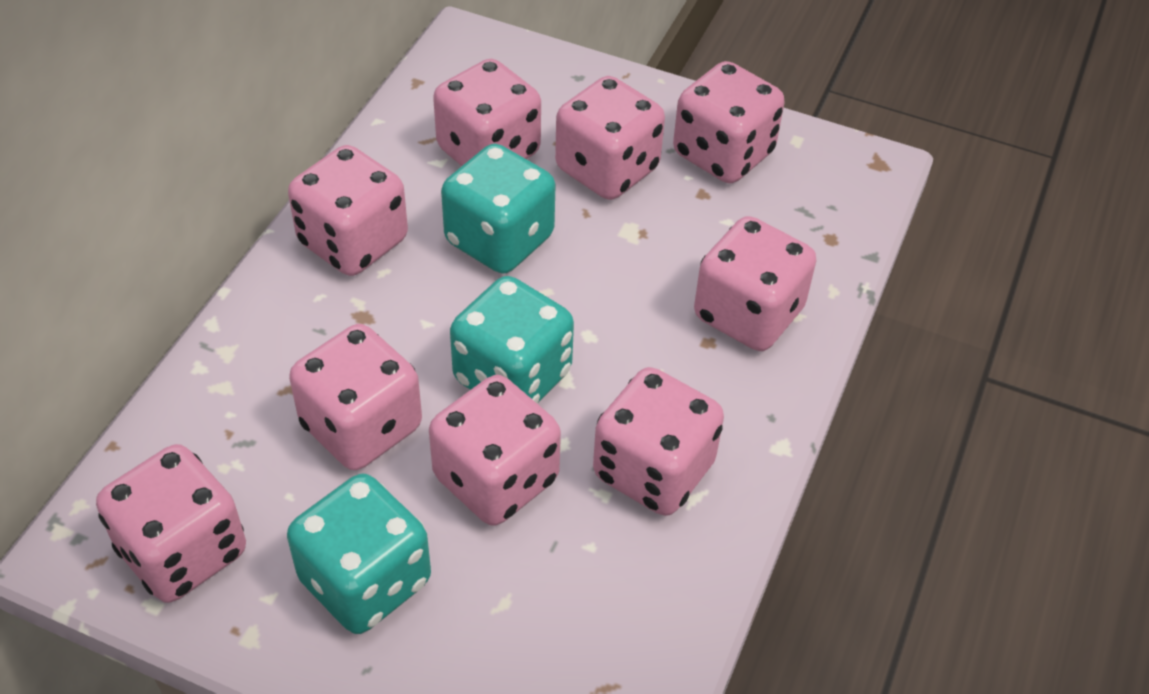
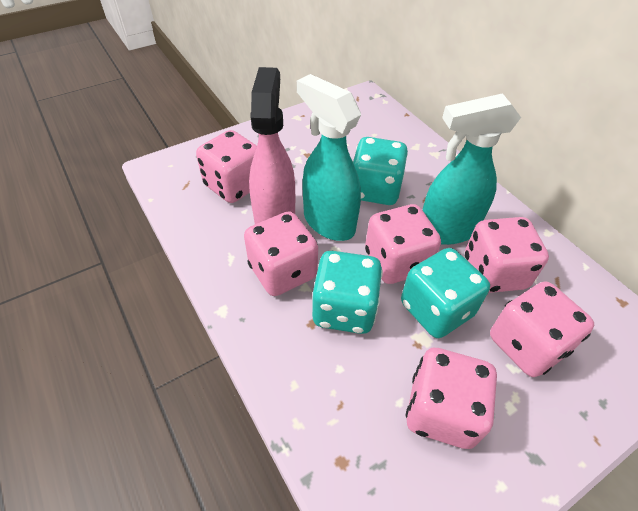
pink dice: [96,444,246,603] [288,145,408,276] [289,324,422,470] [429,375,561,526] [433,59,541,166] [555,76,665,200] [593,367,724,516] [673,61,785,183] [694,216,817,351] = 9 -> [196,130,257,203] [244,211,318,296] [365,204,441,284] [405,348,497,449] [465,217,549,293] [490,282,594,377] = 6
pink spray bottle: none = 0 -> [249,67,295,224] = 1
turquoise spray bottle: none = 0 -> [297,74,361,241] [423,93,521,245] = 2

